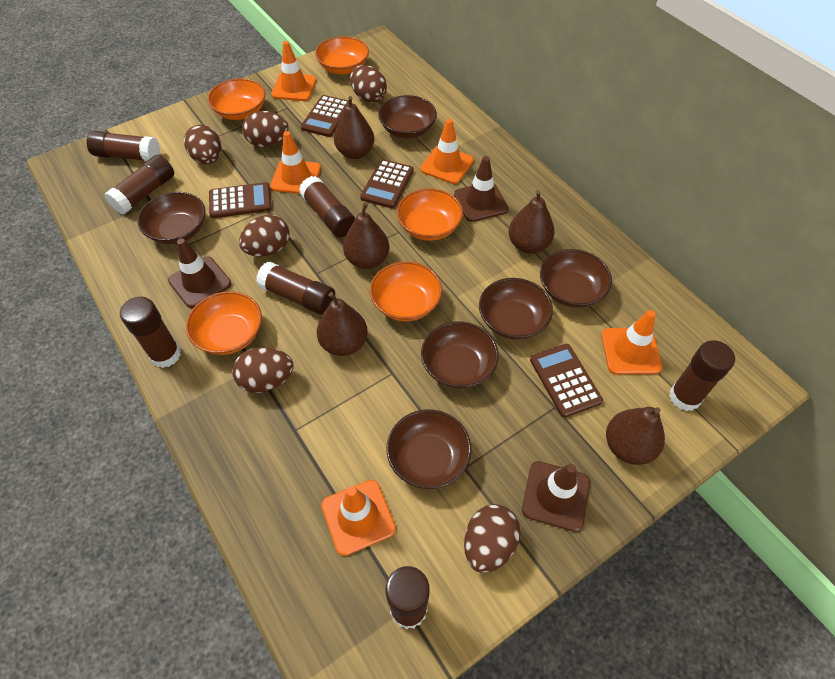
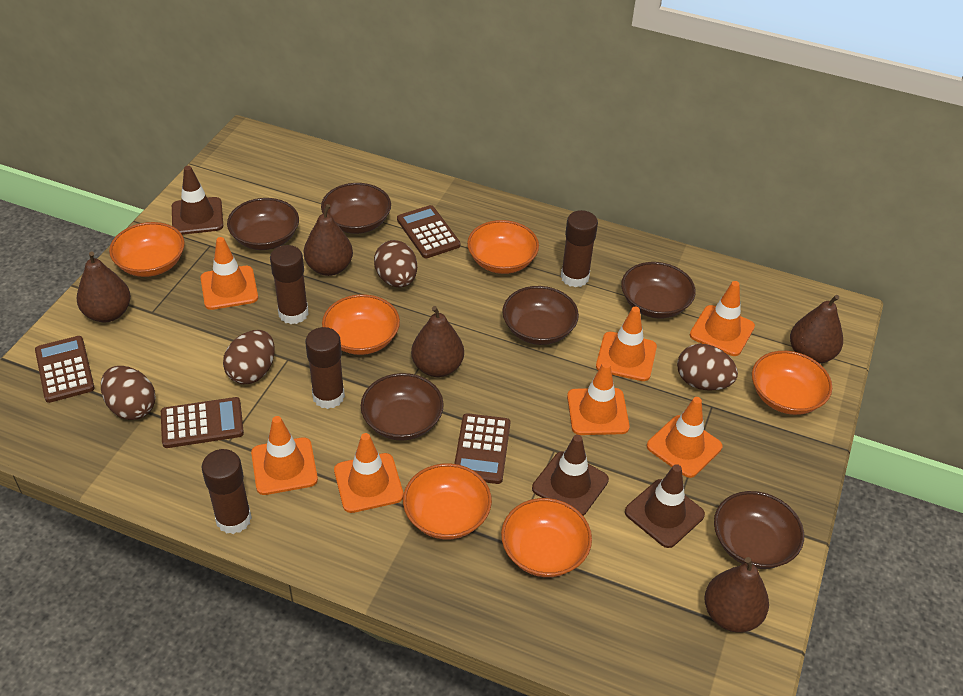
brown egg: [184,125,221,164] [232,347,294,393] [239,215,290,257] [242,111,289,147] [350,65,387,103] [464,504,521,573] = 6 -> [101,366,156,420] [223,330,275,384] [374,240,417,288] [677,344,738,391] = 4
brown glue stick: [86,131,160,161] [105,155,174,214] [120,297,181,368] [256,262,335,315] [299,176,355,237] [386,566,430,629] [669,340,735,411] = 7 -> [202,449,252,534] [270,245,309,324] [305,327,345,409] [561,210,598,287] = 4
orange bowl: [186,291,262,355] [208,78,265,120] [315,36,369,75] [370,261,442,321] [397,188,463,241] = 5 -> [109,222,185,277] [322,294,400,355] [403,463,492,539] [467,220,539,274] [501,498,592,577] [752,351,832,415] = 6
orange traffic cone: [270,131,321,194] [271,41,316,101] [321,480,396,556] [420,119,474,184] [601,310,662,375] = 5 -> [201,237,258,310] [251,416,318,495] [334,433,404,513] [567,362,630,435] [596,306,657,381] [647,397,722,478] [690,281,755,356] = 7

